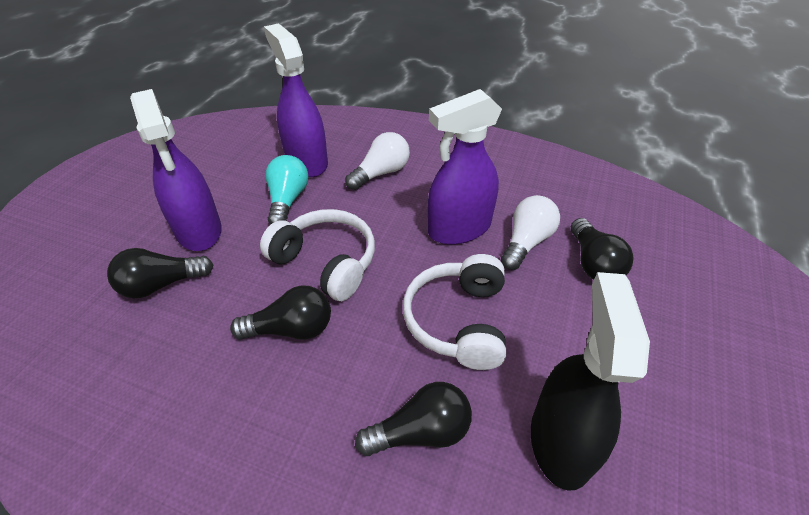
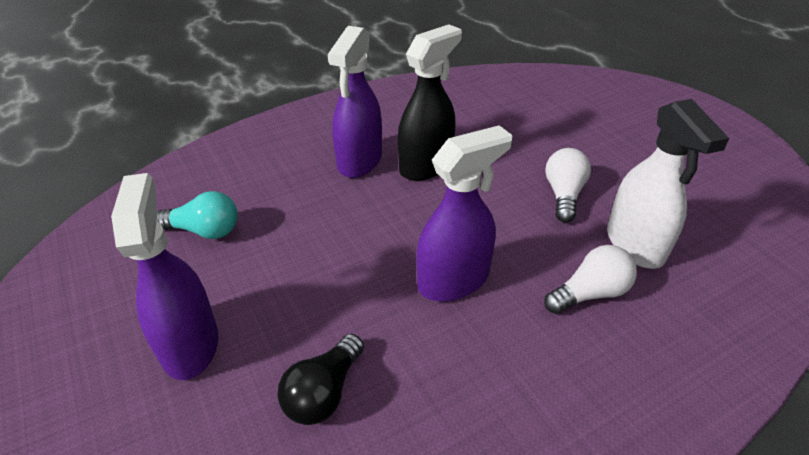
black light bulb: [107,248,213,298] [230,285,331,340] [355,382,472,456] [571,218,634,280] = 4 -> [277,334,364,425] = 1
white headphones: [260,209,375,301] [403,254,506,370] = 2 -> none = 0
white spray bottle: none = 0 -> [607,99,730,269] = 1

